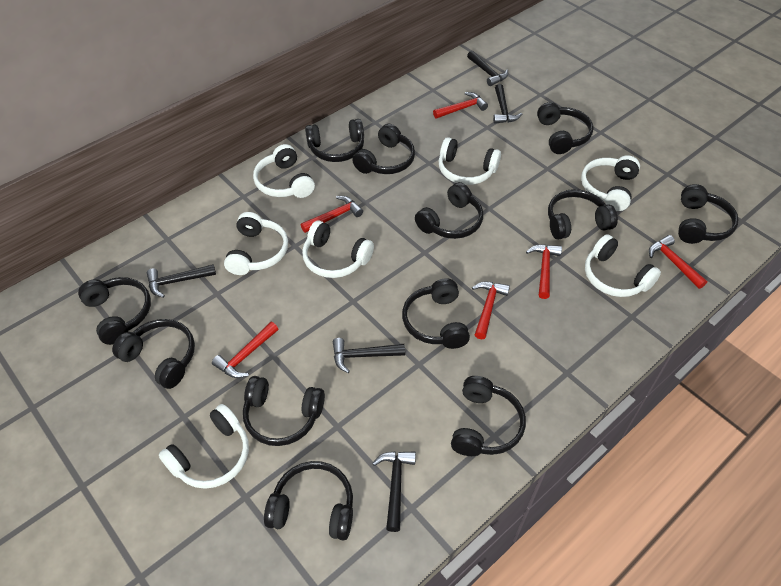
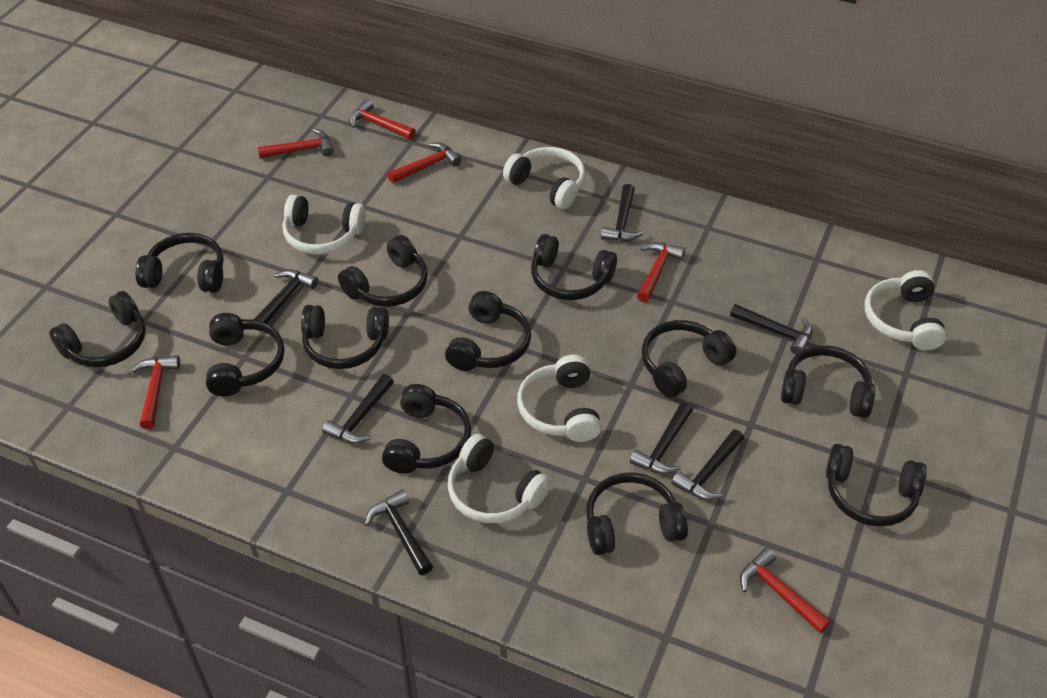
black hammer: [147,264,216,298] [333,338,405,373] [372,451,416,532] [467,51,508,86] [493,84,522,124] = 5 -> [253,269,318,324] [322,374,394,444] [365,490,433,575] [601,184,644,241] [630,402,693,474] [671,429,744,500] [730,304,812,355] = 7
white headphones: [159,404,249,489] [224,212,288,275] [253,144,315,198] [302,220,374,278] [438,137,501,185] [581,155,640,211] [585,234,661,297] = 7 -> [283,195,366,254] [448,434,551,523] [503,147,585,209] [517,355,601,442] [865,270,946,350] = 5

